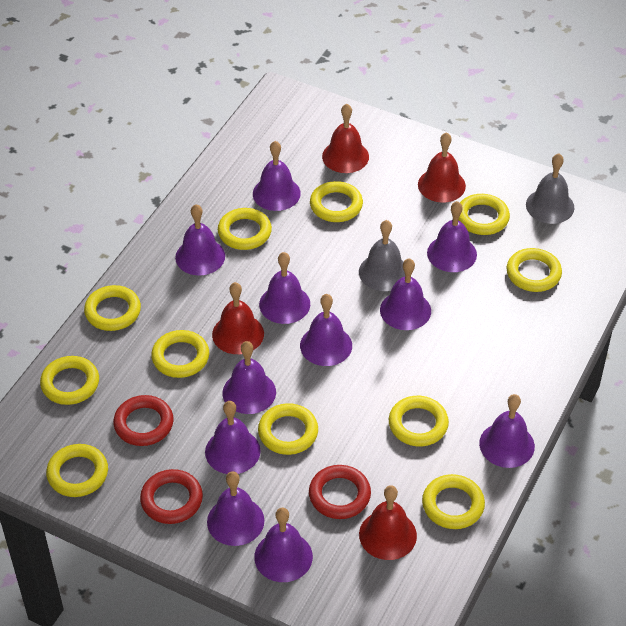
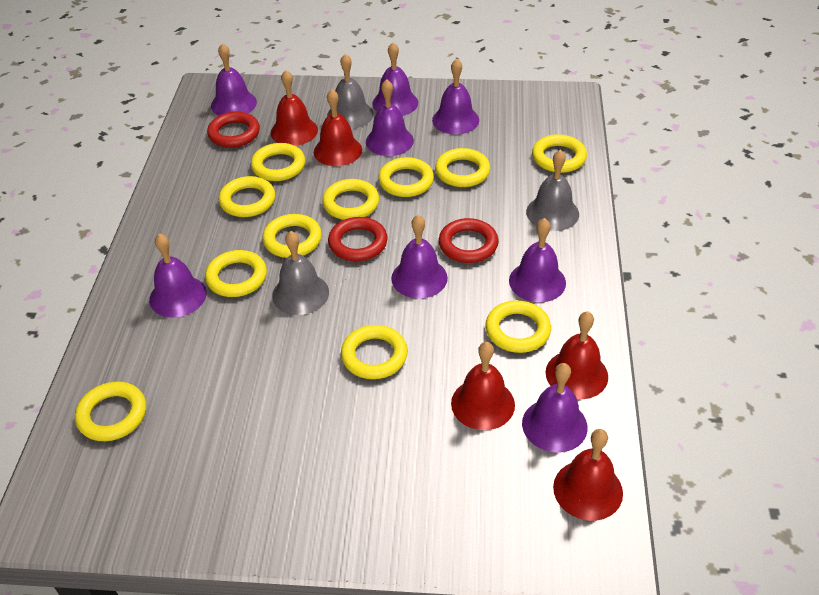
grey bell: [359,220,405,291] [526,153,574,224] = 2 -> [272,231,329,315] [327,54,374,129] [526,150,579,231] = 3
purple bell: [175,204,225,275] [205,401,261,474] [207,471,265,546] [222,341,276,414] [253,141,301,211] [254,507,313,582] [259,252,310,324] [300,294,352,366] [380,258,431,330] [427,201,477,272] [479,394,535,468] = 11 -> [149,233,207,317] [211,43,257,115] [366,79,414,156] [372,42,418,116] [391,215,448,299] [432,59,479,135] [509,218,566,302] [522,363,588,453] = 8
red bell: [212,282,264,354] [322,104,369,173] [359,485,417,560] [418,132,466,203] = 4 -> [271,70,318,146] [314,89,362,166] [451,342,515,430] [545,311,608,399] [553,429,623,521] = 5

